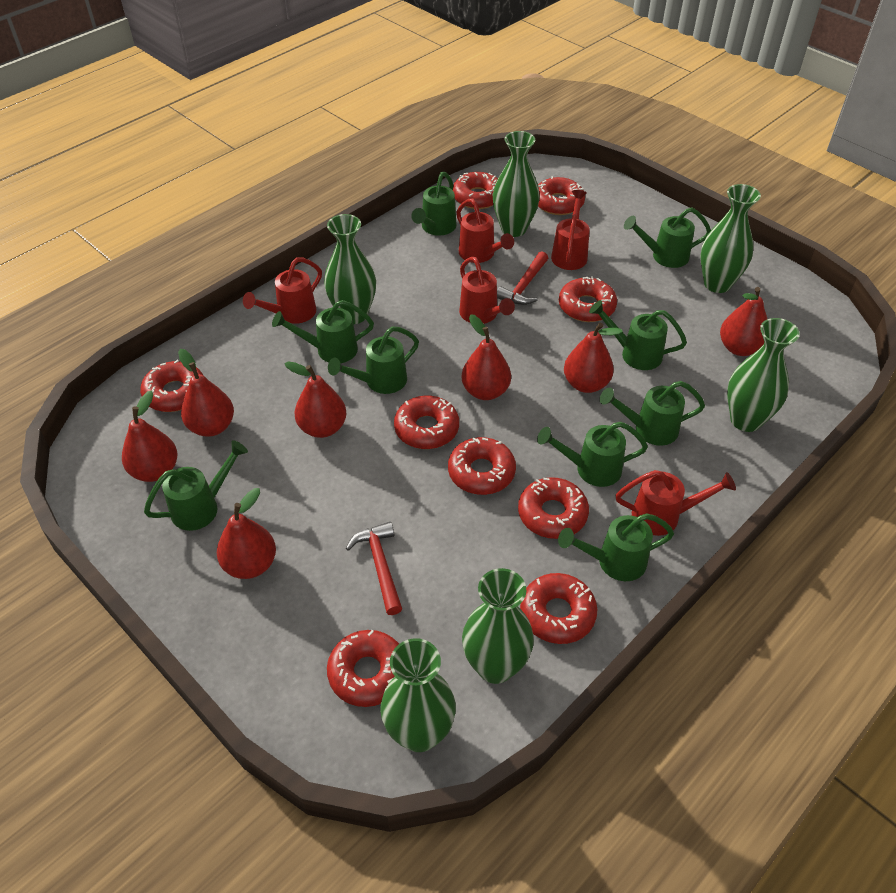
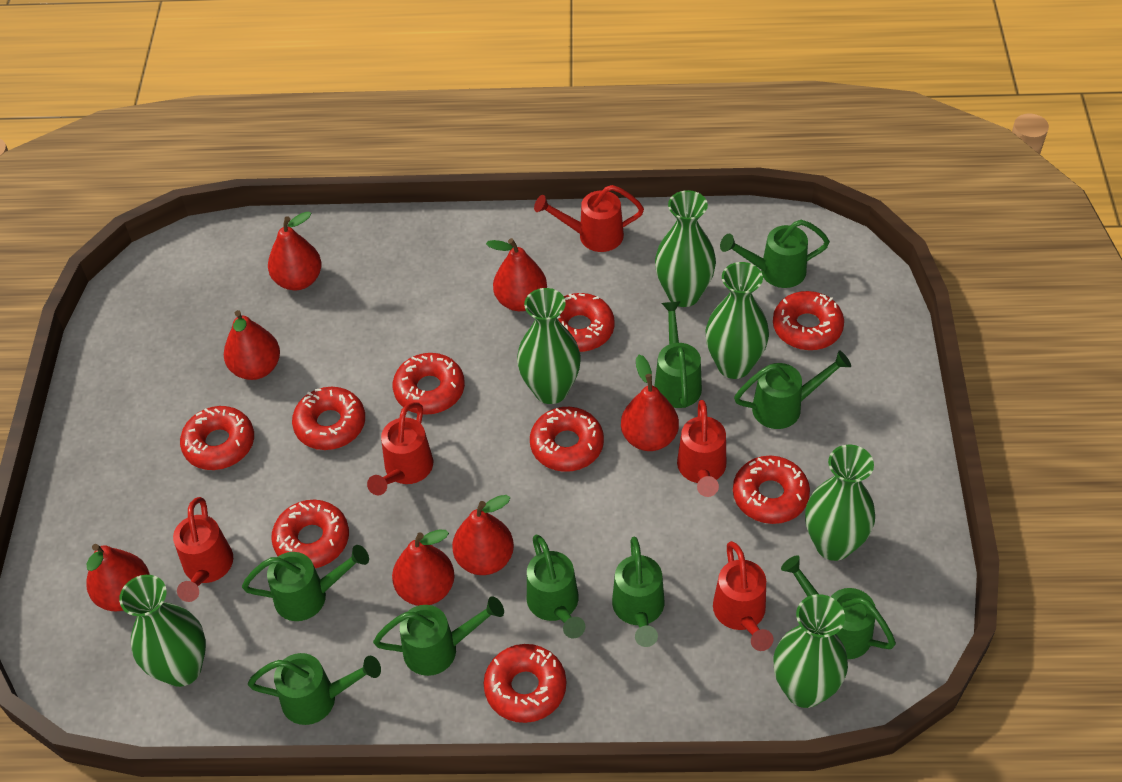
red hammer: [346,522,402,615] [497,251,548,305] = 2 -> none = 0

